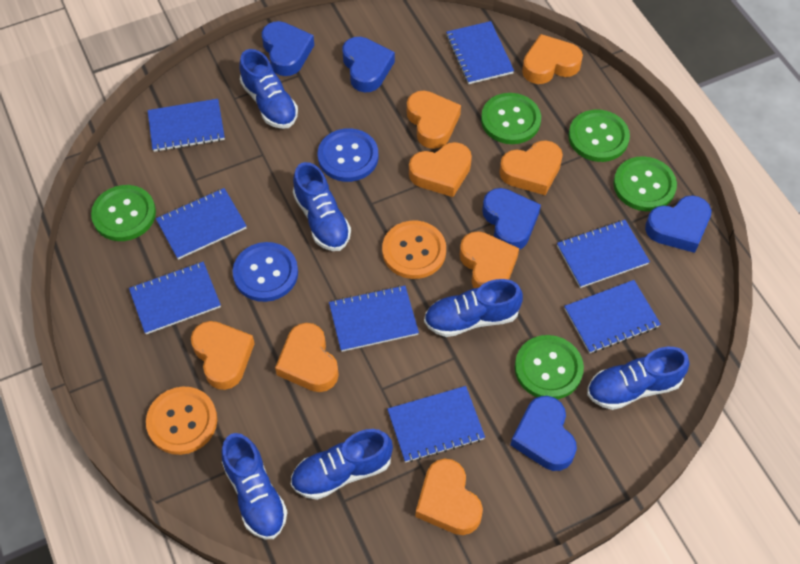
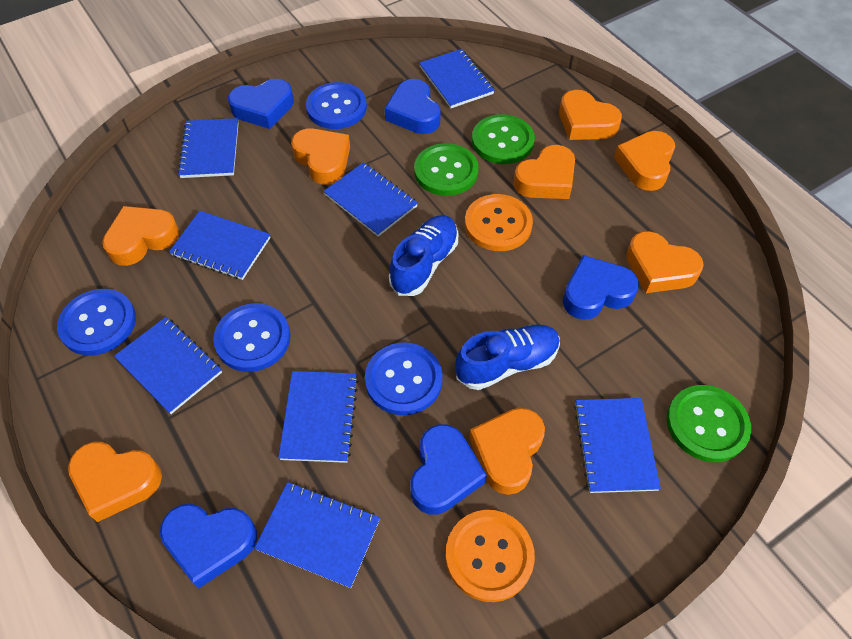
blue button: [233,242,298,302] [318,128,378,182] = 2 -> [57,289,136,356] [213,303,290,372] [306,82,367,129] [365,343,442,415] = 4
blue shoe: [221,433,288,539] [239,49,298,129] [291,429,393,500] [293,162,351,251] [424,279,523,337] [587,347,689,410] = 6 -> [389,215,458,296] [455,325,560,390] = 2
green button: [91,185,156,241] [481,93,541,144] [515,335,584,400] [568,110,630,162] [613,156,677,211] = 5 -> [414,143,479,196] [472,114,535,164] [667,385,751,462] = 3

